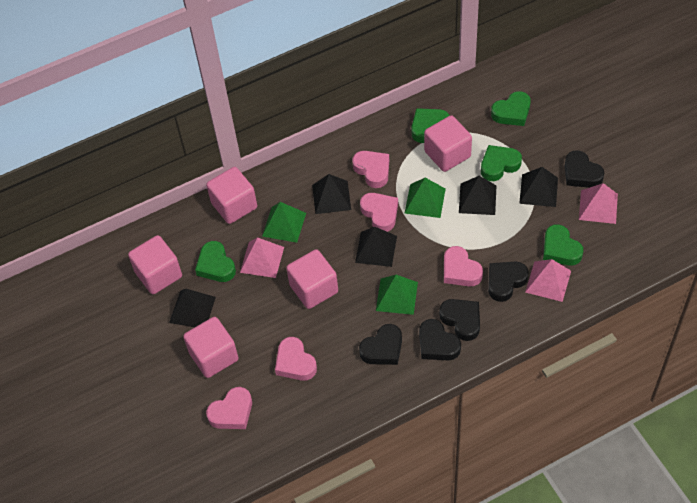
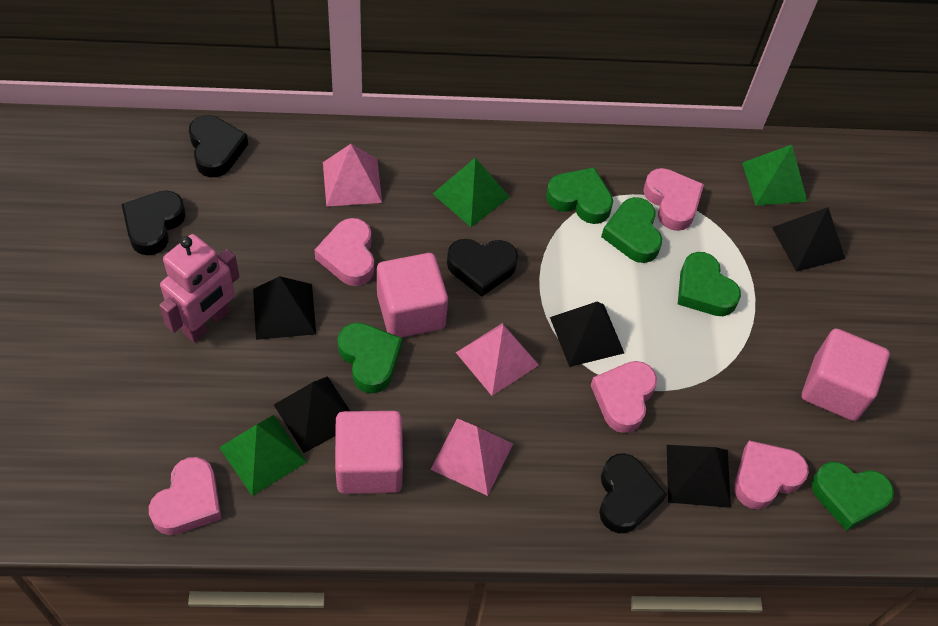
black heart: [359,324,402,365] [419,319,461,360] [439,299,480,341] [488,261,529,302] [565,150,604,188] = 5 -> [122,191,186,255] [189,115,248,177] [447,239,518,297] [599,453,667,533] = 4
pink cube: [128,235,182,294] [183,317,239,378] [206,167,257,224] [286,249,338,309] [424,115,472,172] = 5 -> [335,411,403,494] [377,253,448,338] [802,329,890,421] = 3
pink robot: none = 0 -> [159,234,239,343] = 1

